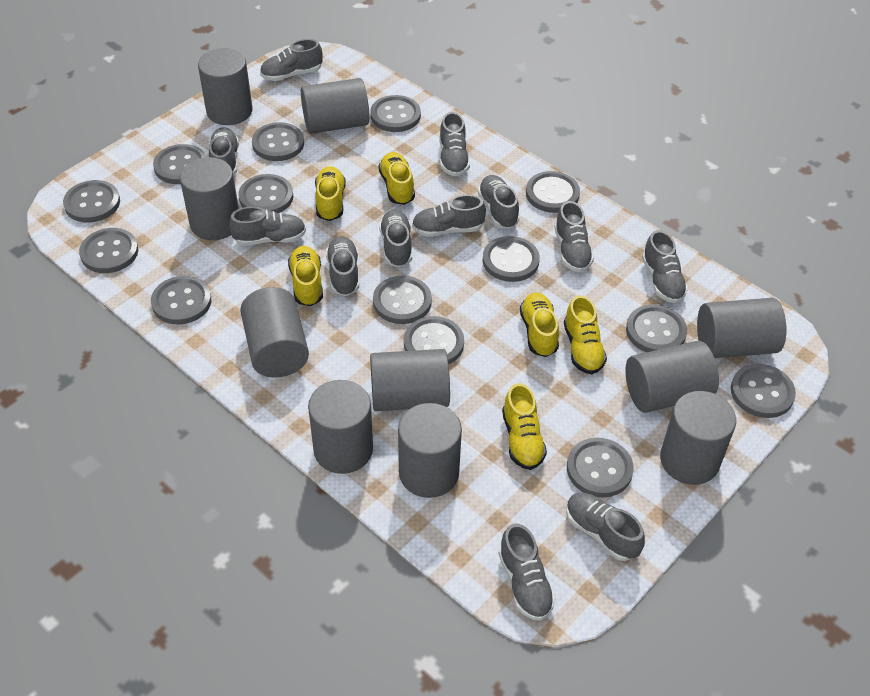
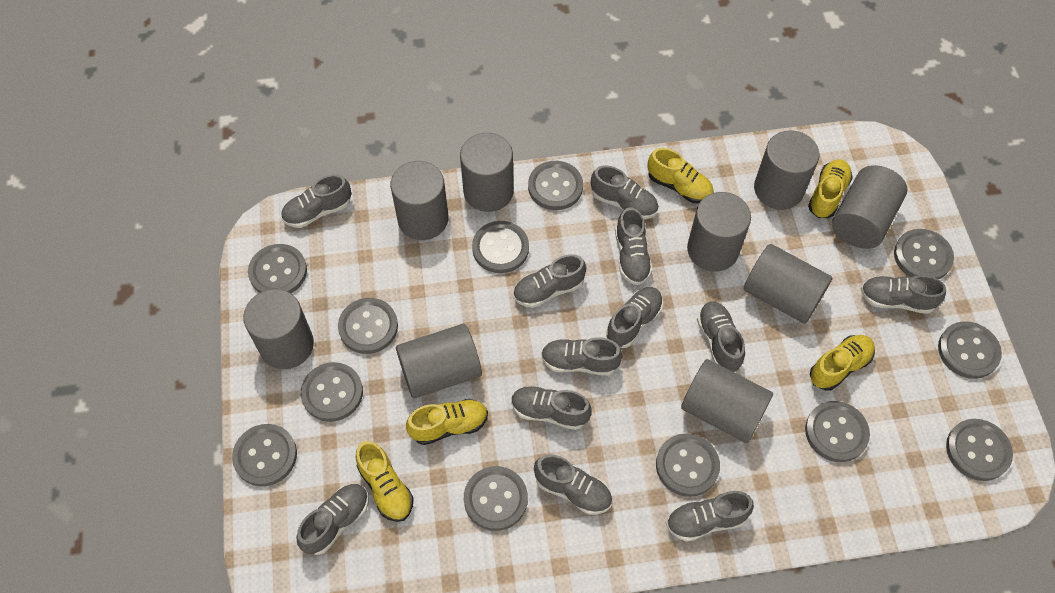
grey button: [63,180,120,223] [79,228,138,273] [151,276,211,325] [153,144,206,184] [238,174,293,213] [252,122,304,161] [370,95,421,132] [373,276,432,324] [404,316,464,364] [483,236,540,282] [526,171,580,213] [567,438,634,498] [626,304,687,352] [731,364,796,418] = 14 -> [232,424,297,486] [248,244,307,293] [301,362,363,422] [338,298,398,354] [464,466,528,531] [472,221,529,273] [528,161,583,210] [656,434,720,497] [805,401,870,462] [894,229,954,279] [938,321,1002,379] [946,419,1013,481] = 12
grey cylinder: [180,157,239,240] [198,48,252,125] [240,287,309,378] [301,78,370,134] [308,380,373,474] [370,349,450,411] [398,403,462,498] [625,341,719,413] [660,391,736,485] [697,298,786,358] = 10 -> [243,289,314,369] [390,161,448,240] [396,324,482,399] [460,133,514,212] [681,359,773,443] [687,192,751,272] [744,244,832,324] [754,130,819,210] [832,165,907,249] = 9
yellow shoe: [288,246,323,306] [315,166,346,221] [379,152,415,205] [502,383,547,470] [520,293,559,357] [564,295,607,374] = 6 -> [356,441,414,522] [406,399,488,445] [647,148,714,203] [808,159,853,218] [810,335,875,390] = 5

